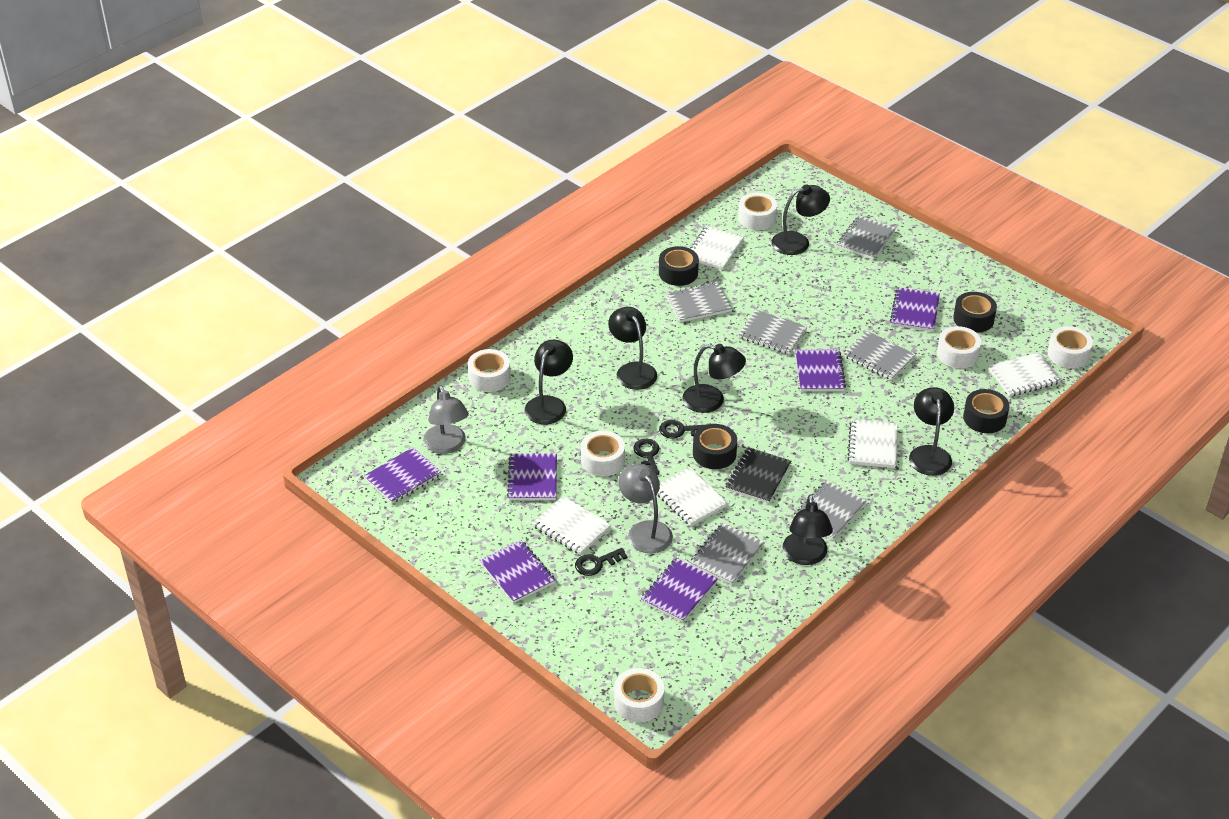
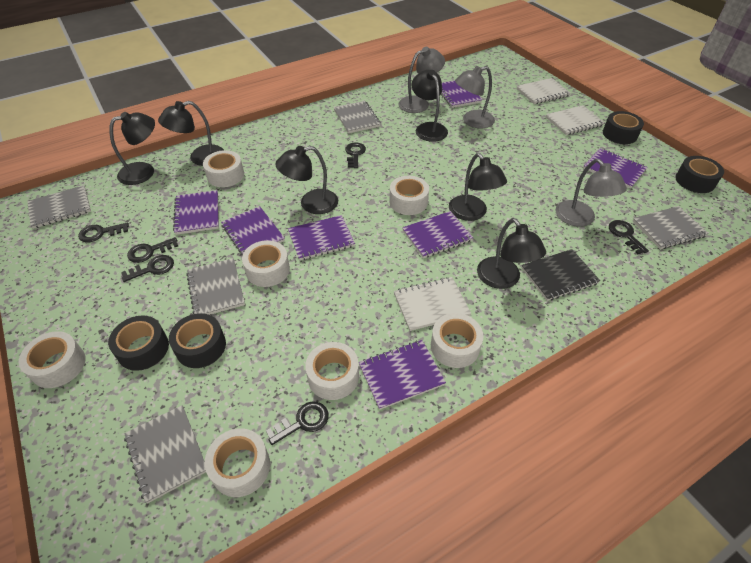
black key: [575,548,628,576] [633,439,659,475] [659,420,704,439] = 3 -> [78,222,129,242] [121,255,174,282] [127,237,178,263] [266,401,329,445] [345,142,366,168] [609,220,649,254] = 6
grey lamp: [423,385,469,454] [618,464,673,553] = 2 -> [398,47,445,113] [455,66,495,128] [556,159,627,227] = 3
grey notebook: [666,282,732,322] [690,523,764,585] [738,310,807,354] [793,481,866,540] [837,216,896,260] [844,331,916,380] = 6 -> [27,185,91,229] [124,405,206,504] [186,258,245,315] [334,101,381,133] [633,206,709,249] = 5
purple notebook: [364,447,441,504] [480,540,555,603] [507,453,557,500] [641,558,718,622] [795,349,846,391] [890,287,940,331] = 6 -> [173,190,219,235] [221,206,285,255] [288,215,355,260] [359,340,446,410] [402,211,473,258] [441,81,482,108] [583,148,647,189] = 7
white notebook: [532,496,611,555] [657,467,728,526] [690,226,744,270] [847,419,897,468] [988,352,1061,397] = 5 -> [394,277,471,331] [517,78,571,104] [546,105,605,135] = 3
white tape: [468,349,511,392] [581,431,625,477] [614,668,664,722] [738,193,777,230] [937,326,981,368] [1048,326,1093,368] = 6 -> [19,331,86,388] [203,150,244,187] [205,428,270,497] [242,240,290,287] [305,342,359,400] [389,176,429,215] [431,313,484,368] = 7

